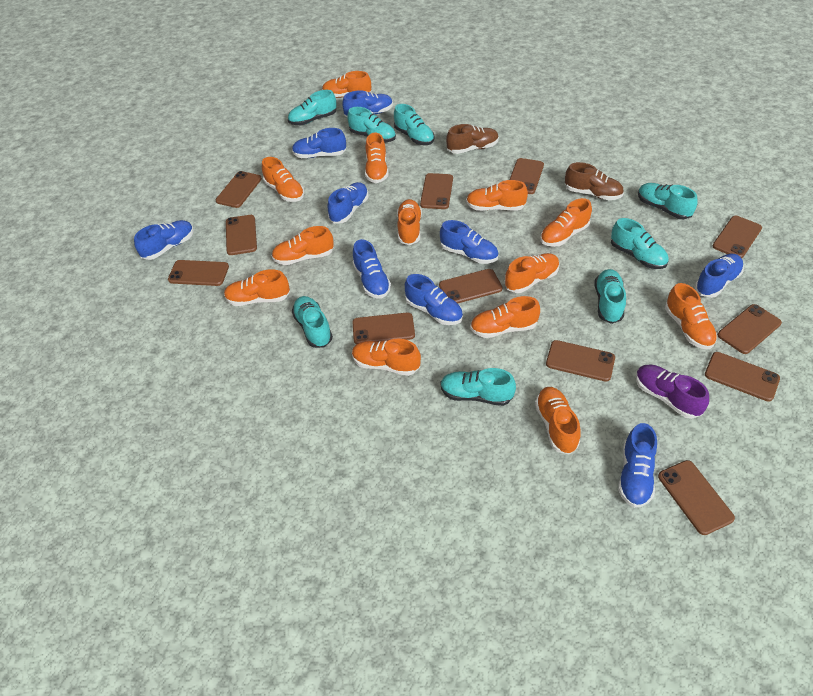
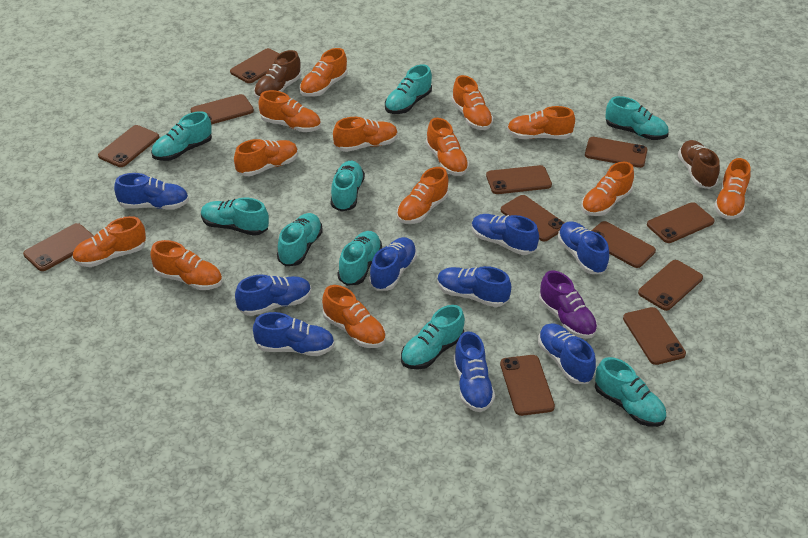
turquoise shoe: [288,90,337,125] [292,296,333,348] [347,107,396,143] [394,104,434,145] [440,368,516,406] [595,269,626,324] [611,218,669,269] [638,183,698,219] = 8 -> [151,111,212,161] [201,198,269,236] [277,213,323,266] [331,161,365,212] [338,231,382,286] [385,64,432,114] [401,305,465,369] [595,357,666,427] [605,96,669,140] = 9

